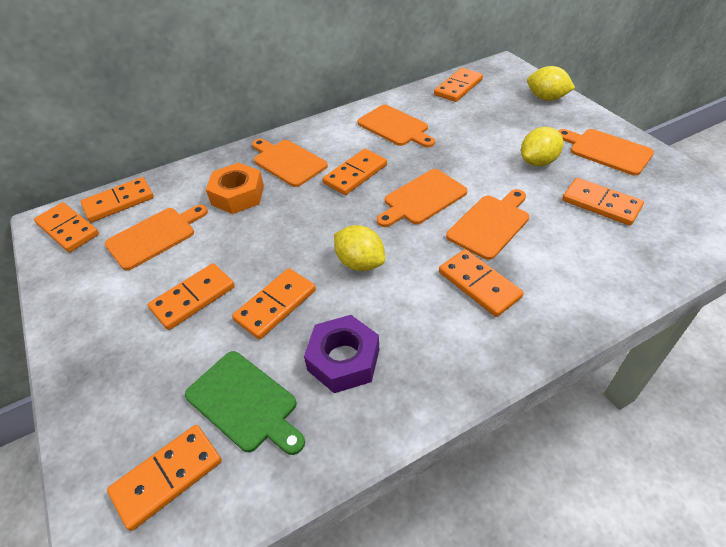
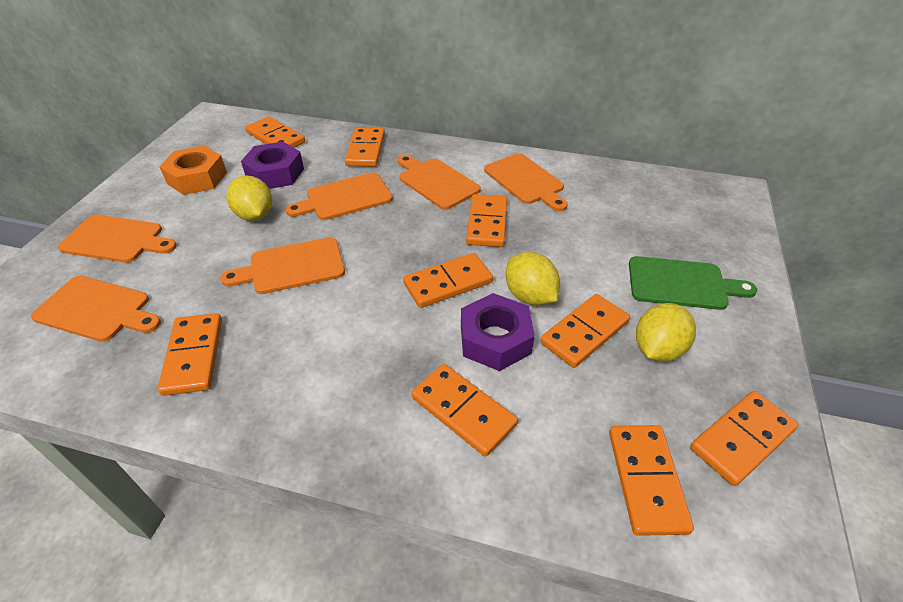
purple nut: [304,315,379,393] = 1 -> [241,142,304,189] [461,293,535,371] = 2

